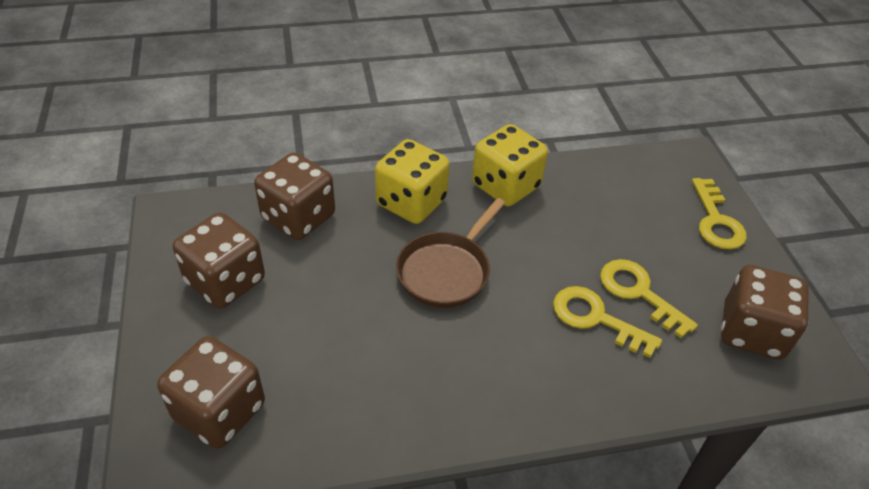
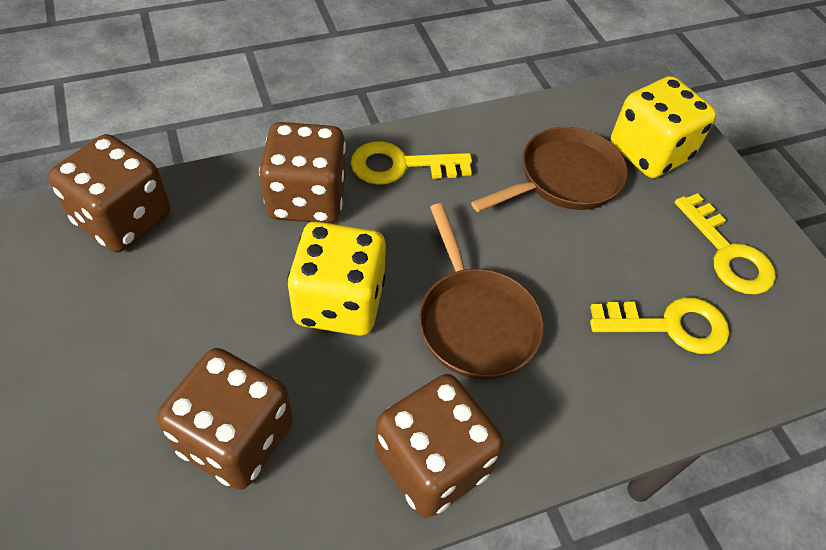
brown pan: [396,198,505,308] = 1 -> [419,203,544,379] [471,127,628,212] = 2

